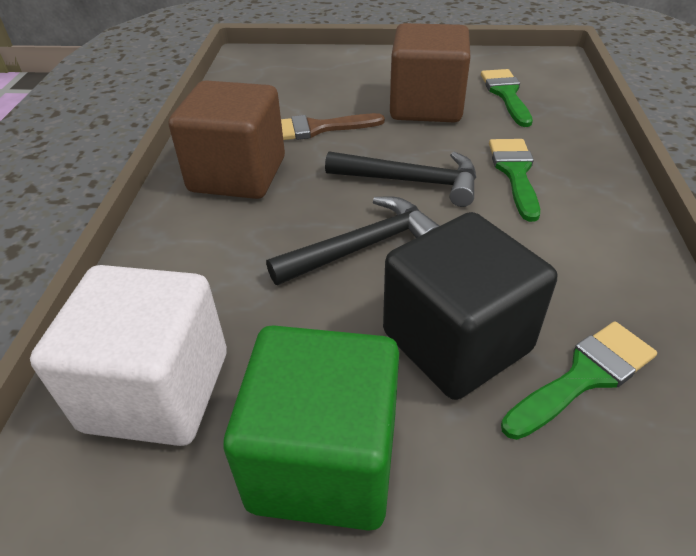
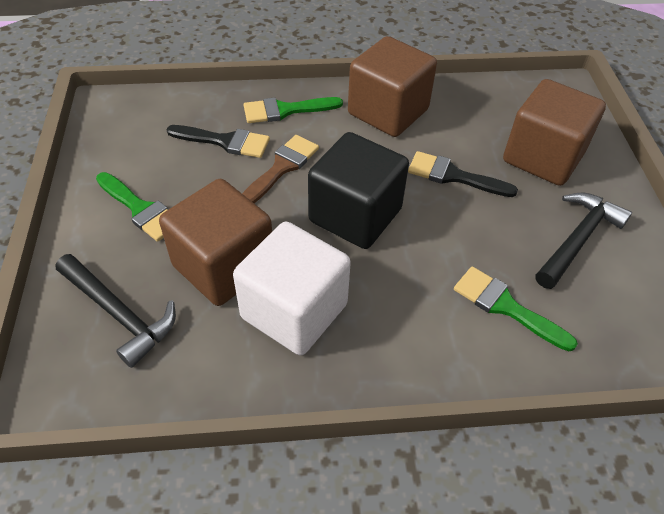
black brush: none = 0 -> [166,125,270,158] [408,151,518,197] = 2
brown cube: [169,80,285,199] [390,23,471,122] = 2 -> [159,179,272,306] [348,36,437,137] [503,79,606,186] = 3
green cube: [223,325,399,531] = 1 -> none = 0

